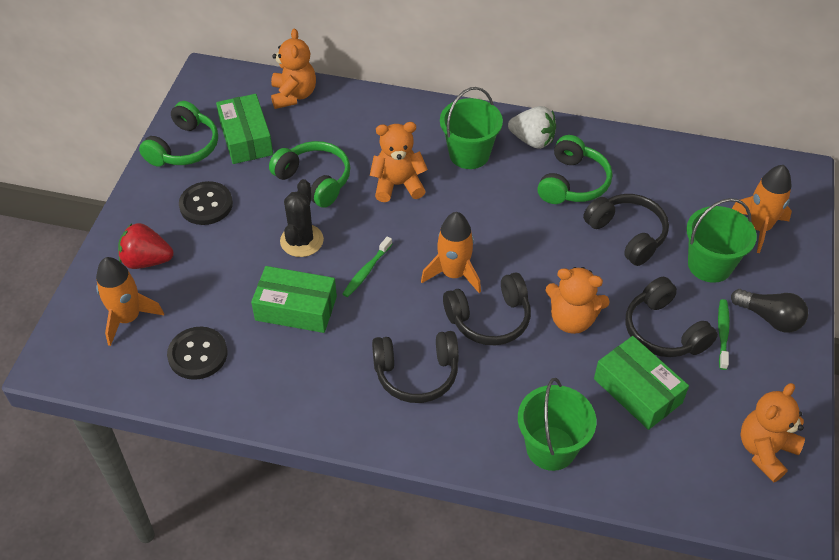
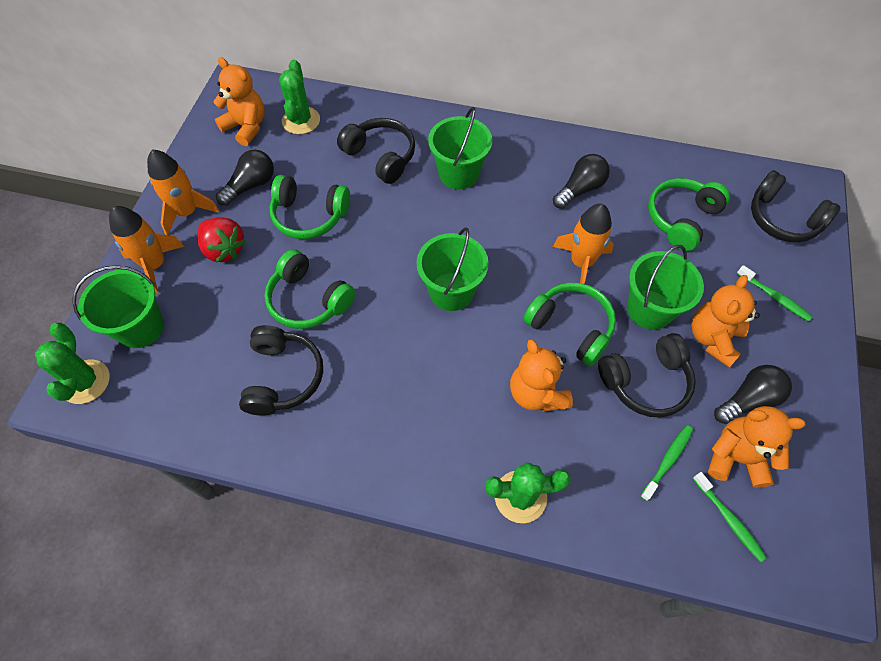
black button: [167,327,227,380] [179,181,233,225] = 2 -> none = 0
black cactus: [280,179,324,257] = 1 -> none = 0
black light bulb: [731,289,808,332] = 1 -> [216,150,274,206] [553,154,610,209] [714,365,792,424] = 3
green box: [216,94,273,164] [251,266,337,333] [594,336,689,430] = 3 -> none = 0
green bucket: [440,87,503,169] [518,378,597,471] [686,198,757,283] = 3 -> [72,265,164,348] [416,227,489,311] [428,107,492,189] [627,245,704,330] = 4
green cactus: none = 0 -> [35,323,110,404] [279,59,320,134] [485,462,571,523] = 3
green headphones: [139,101,218,167] [269,141,351,208] [537,135,612,204] = 3 -> [265,249,355,329] [270,175,350,239] [523,283,616,366] [648,178,730,251] = 4
green toothbrush: [343,236,392,297] [718,299,730,370] = 2 -> [640,425,693,501] [692,472,767,562] [737,265,812,322] = 3
white strawberry: [508,106,556,149] = 1 -> none = 0

